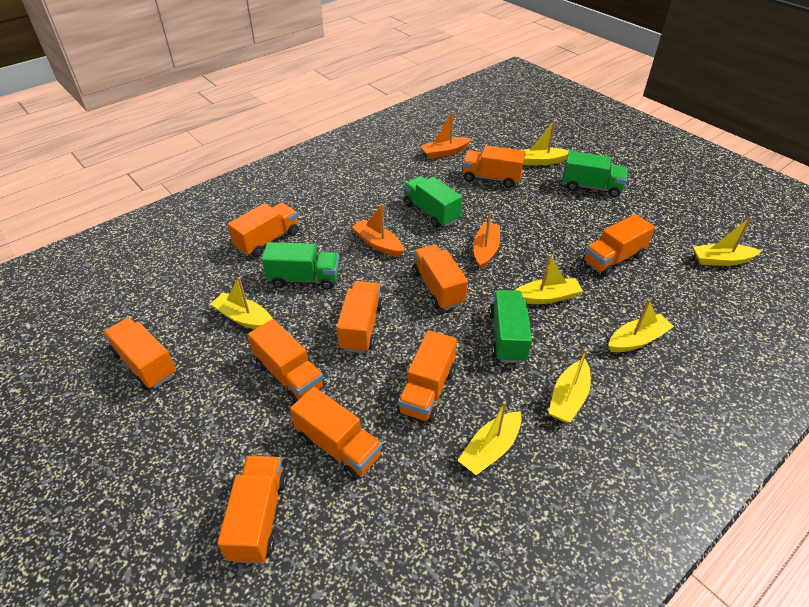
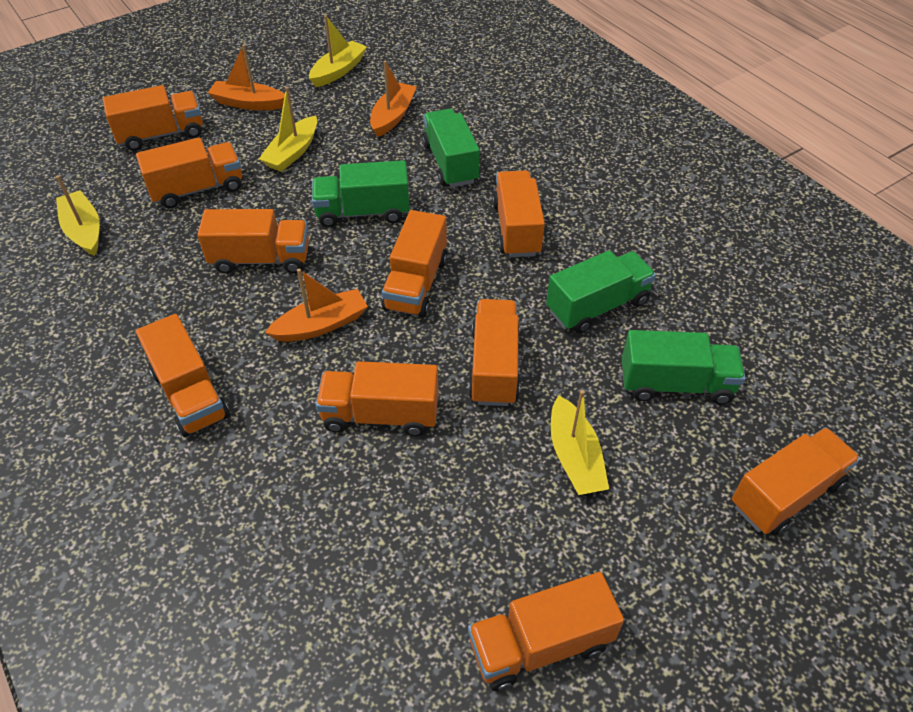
yellow boat: [211,277,273,329] [457,401,522,475] [515,254,583,304] [522,120,569,165] [549,349,591,423] [608,299,674,352] [693,217,762,266] = 7 -> [56,175,100,256] [259,87,317,172] [309,15,367,87] [551,390,609,495] = 4

